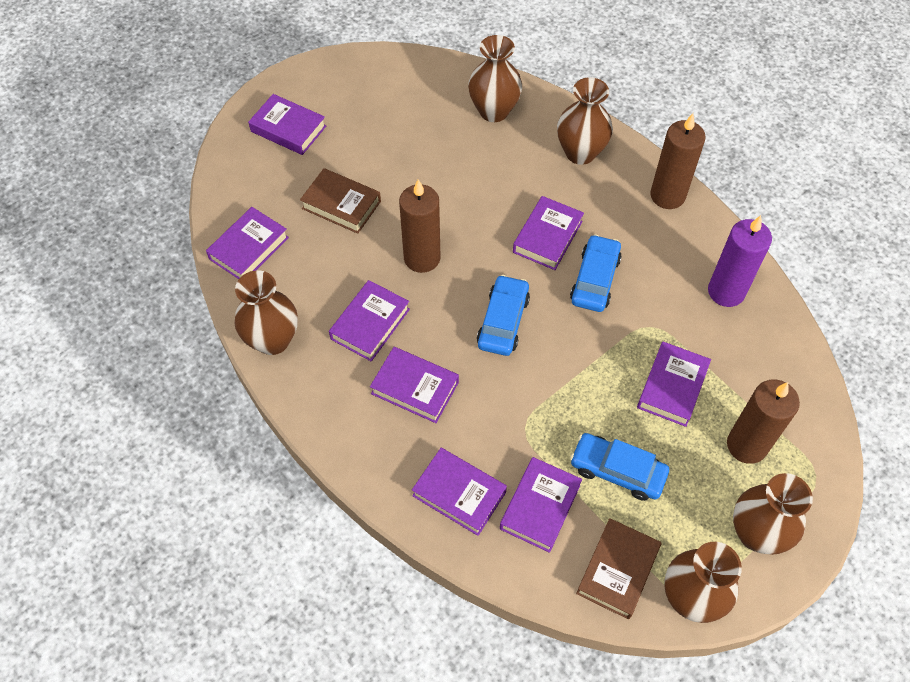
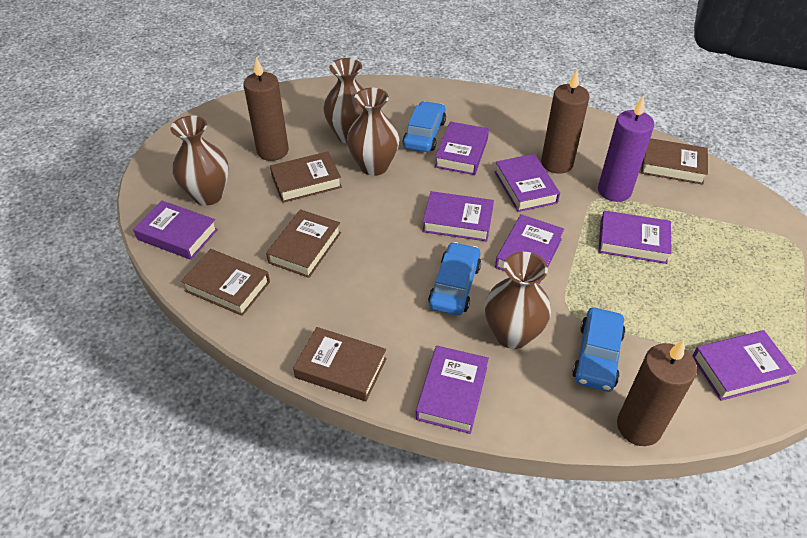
brown book: [300,168,381,234] [576,518,661,619] = 2 -> [181,249,270,316] [266,209,341,278] [270,152,342,203] [293,327,387,401] [641,138,708,185] = 5
brown vase: [234,270,298,355] [468,35,522,122] [557,77,613,165] [664,542,742,623] [733,473,813,555] = 5 -> [170,115,229,206] [323,58,364,144] [347,88,400,176] [485,252,551,349] = 4

